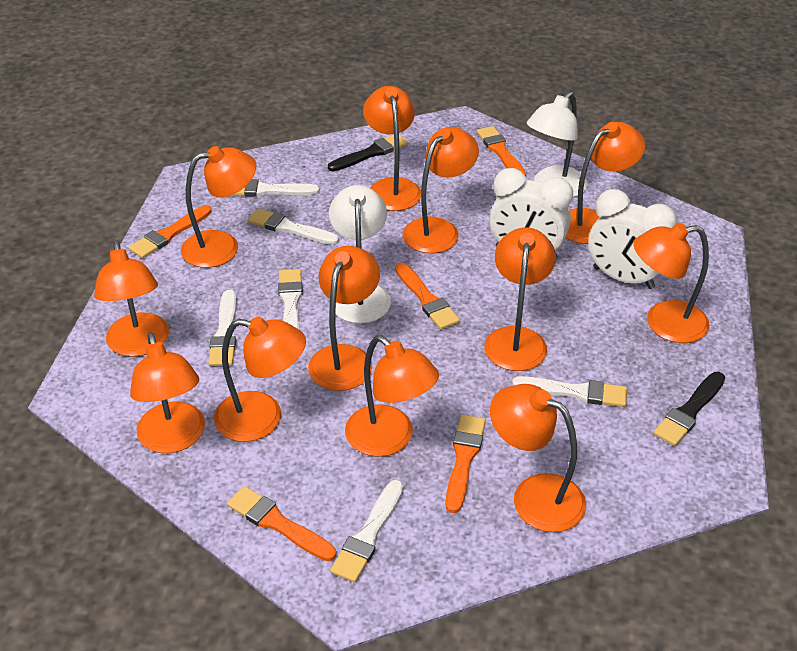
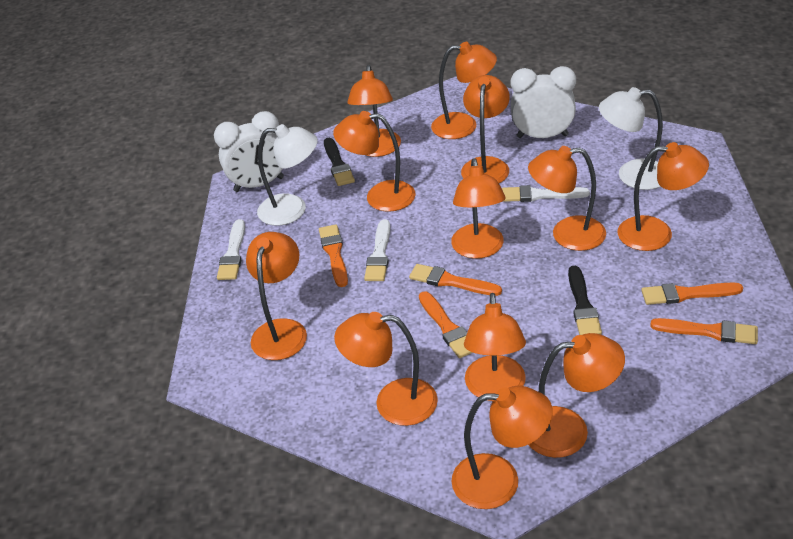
white brush: [208,290,237,366] [233,179,320,197] [248,208,339,245] [278,269,303,330] [330,480,404,583] [512,376,627,407] = 6 -> [217,219,245,280] [364,219,390,281] [502,185,590,202] = 3

